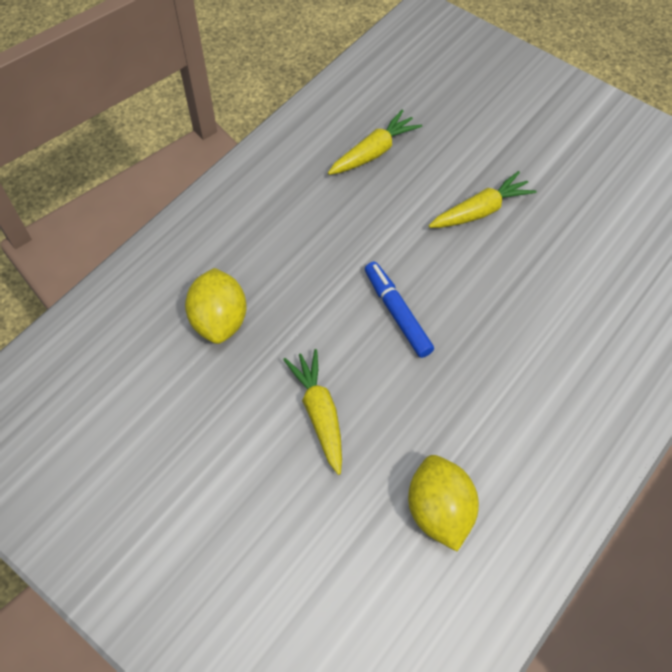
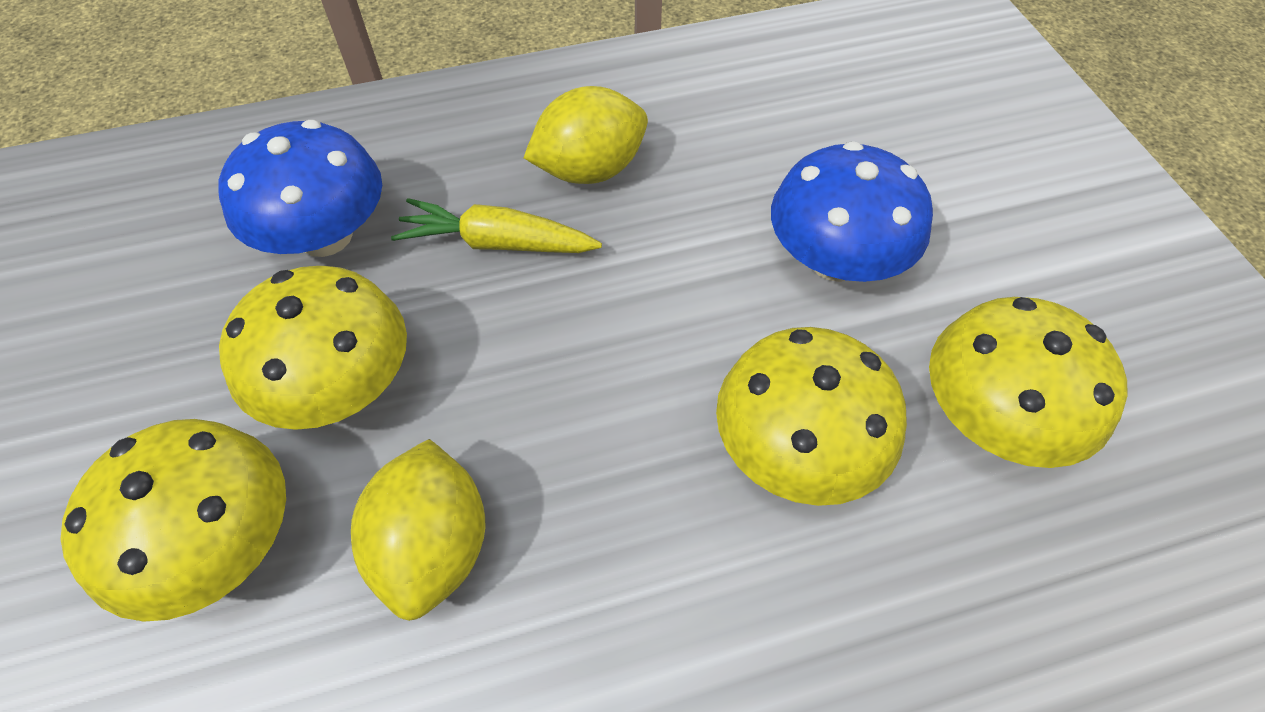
blue marker: [365,262,434,358] = 1 -> none = 0
blue mushroom: none = 0 -> [218,120,382,257] [771,141,933,282] = 2
yellow carrot: [283,349,342,475] [328,110,422,175] [429,171,537,228] = 3 -> [391,198,602,253] = 1
yellow mushroom: none = 0 -> [61,419,286,622] [219,266,407,430] [716,327,907,506] [929,297,1127,468] = 4

